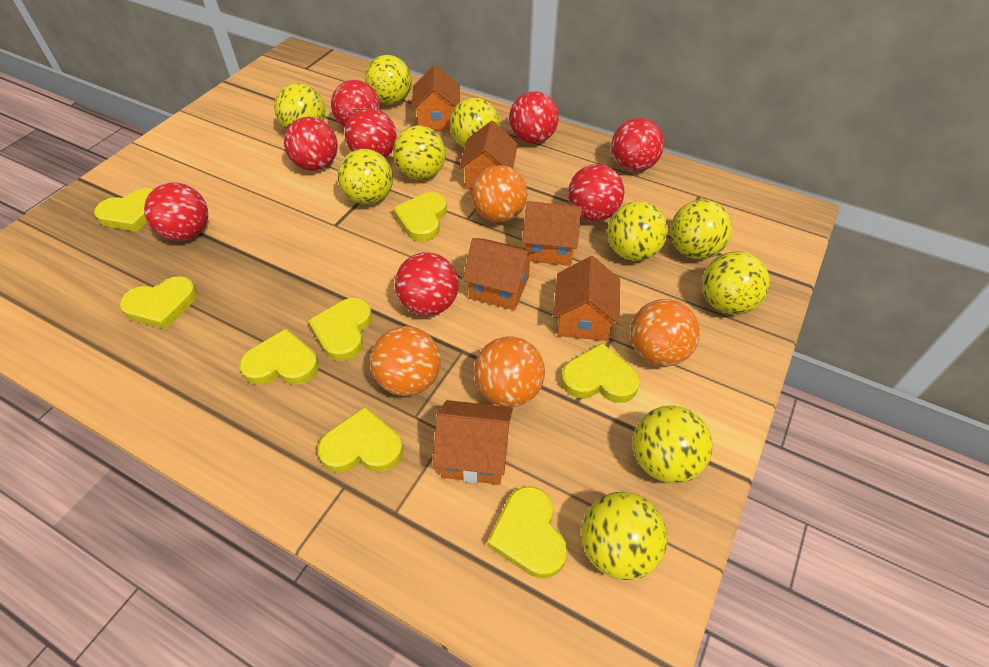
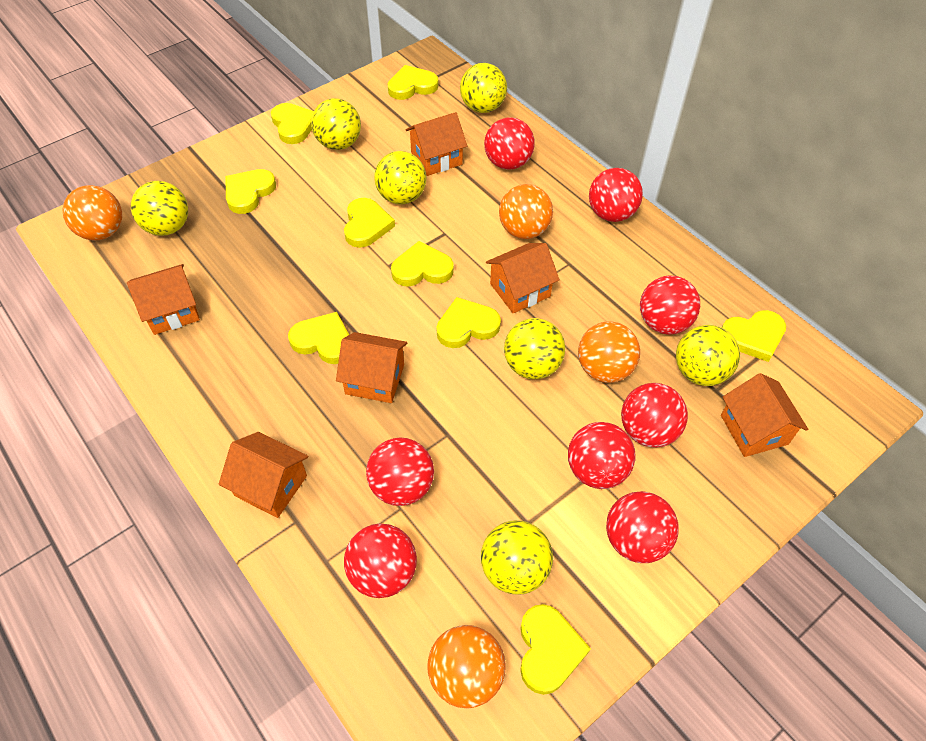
yellow ball: [274,83,325,130] [338,149,393,205] [365,55,412,105] [393,125,446,180] [450,98,500,148] [581,492,668,580] [608,201,668,261] [633,405,713,483] [670,200,732,259] [702,251,770,315] = 10 -> [131,181,188,236] [311,98,361,150] [374,151,426,205] [460,63,507,113] [481,520,553,595] [504,318,565,379] [676,325,740,386] = 7
yellow heart: [94,188,153,232] [120,276,197,329] [239,329,319,385] [308,298,372,361] [318,407,403,473] [393,192,447,242] [487,486,567,579] [561,343,640,403] = 8 -> [225,169,276,214] [271,103,314,144] [288,312,349,364] [344,198,395,248] [388,65,439,100] [391,241,454,287] [436,297,501,348] [520,604,591,695] [722,310,786,362] = 9

